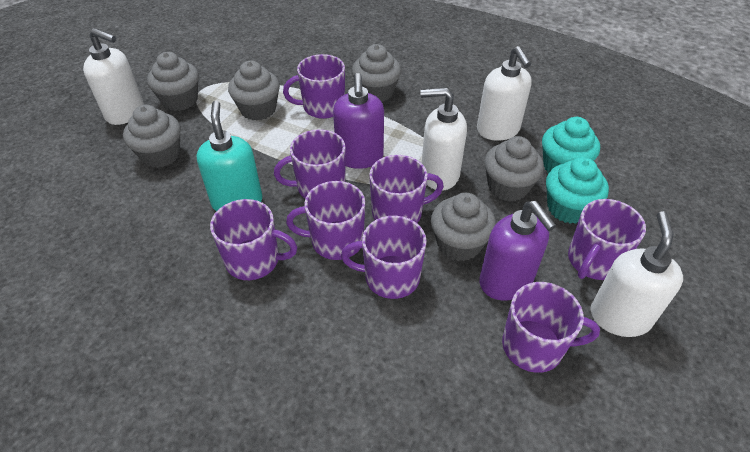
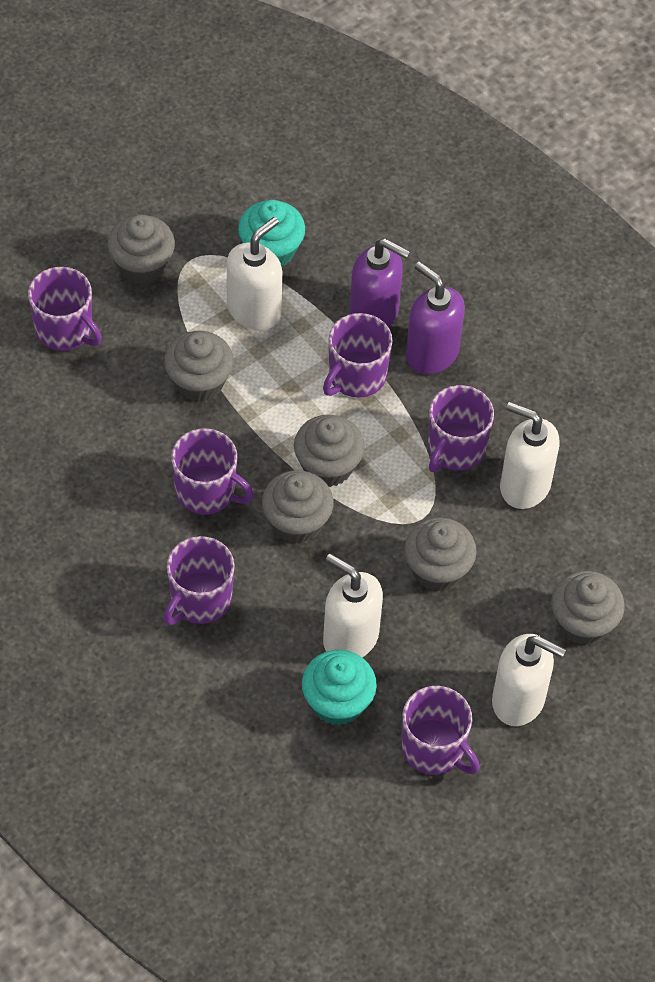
purple mug: [210,199,297,280] [274,129,345,199] [283,54,345,119] [286,181,365,260] [341,216,427,299] [369,155,444,223] [502,282,600,373] [568,199,646,280] = 8 -> [28,267,102,351] [163,536,235,625] [171,428,254,514] [323,313,393,398] [402,686,480,775] [428,385,494,472] = 6
turquoise soap dispenser: [197,101,262,211] = 1 -> none = 0

